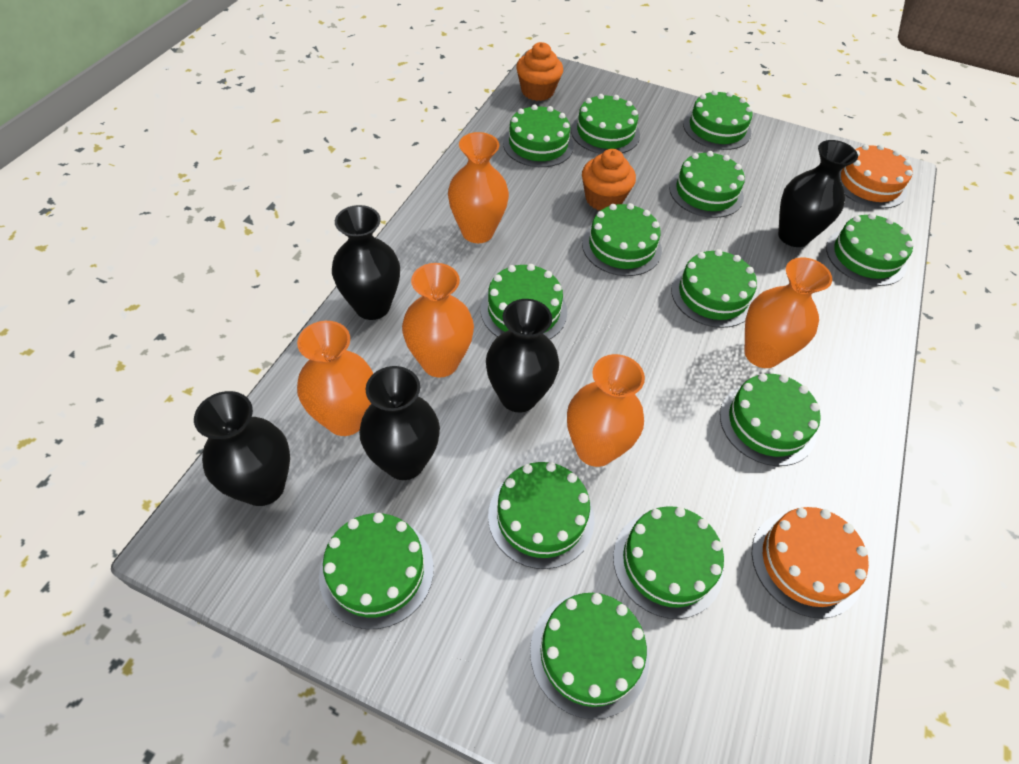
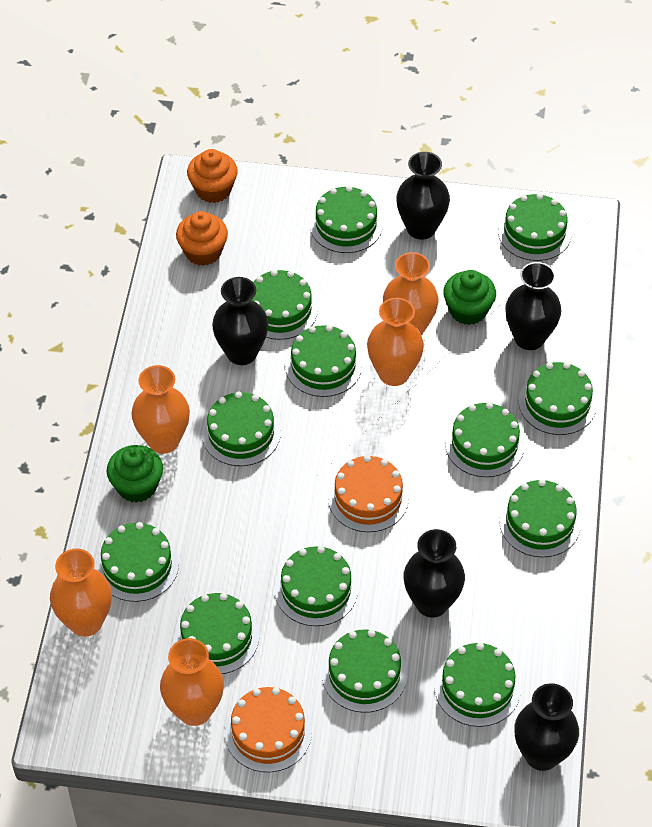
green cupcake: none = 0 -> [107,445,163,503] [443,270,496,325] = 2

